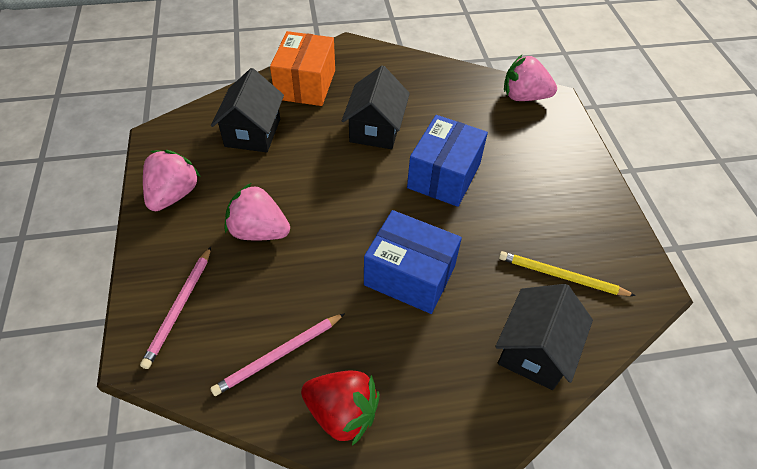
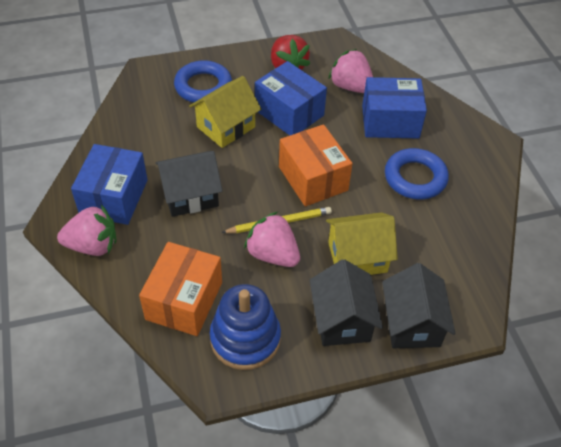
blue box: [364,210,462,314] [407,115,488,207] = 2 -> [71,144,147,225] [255,61,327,135] [362,77,427,139] = 3
blue ring: none = 0 -> [174,60,232,103] [385,148,449,200] = 2
blue stacking toy: none = 0 -> [210,284,281,370] = 1
orange box: [270,31,335,106] = 1 -> [139,242,222,336] [279,124,353,207] = 2
pink pencil: [140,247,211,369] [210,313,345,396] = 2 -> none = 0
yellow house: none = 0 -> [189,76,261,148] [326,212,398,275] = 2

